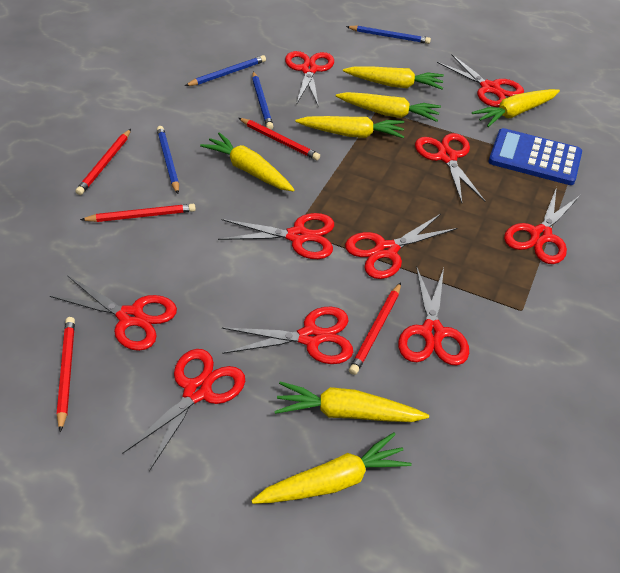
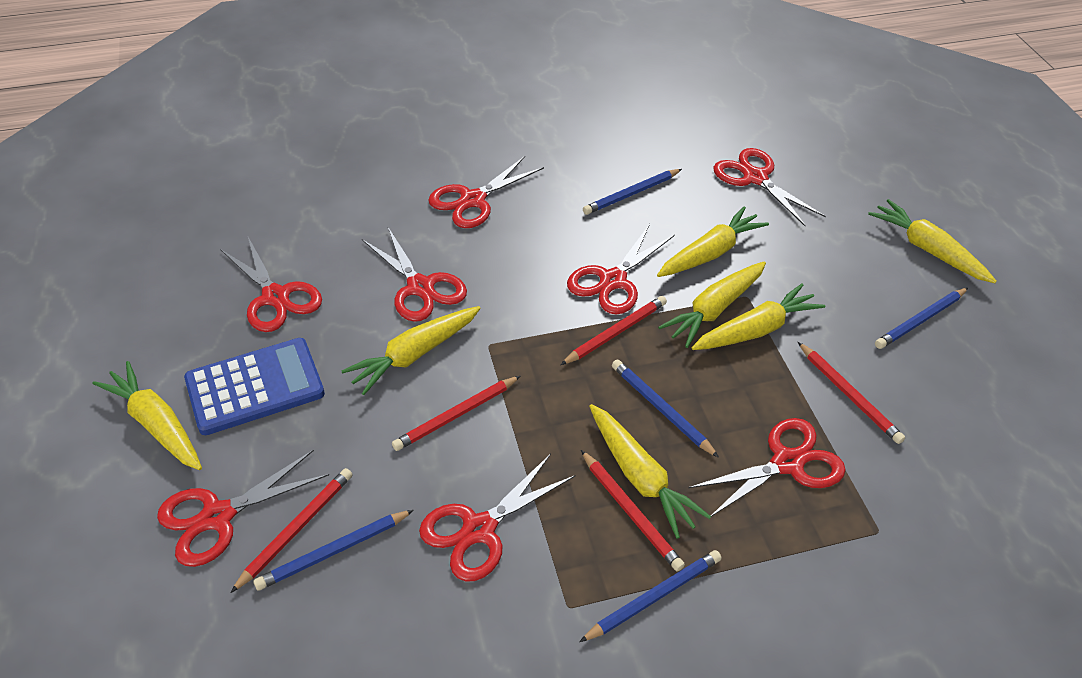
blue pencil: [157,126,179,194] [185,55,266,86] [252,71,273,130] [346,25,431,44] = 4 -> [253,510,414,590] [579,550,722,642] [583,169,682,215] [612,360,719,458] [875,288,968,349] = 5
red scissors: [50,275,177,351] [122,349,245,471] [218,213,334,259] [222,307,353,364] [285,51,334,107] [345,214,458,279] [398,266,469,365] [415,133,485,203] [437,54,524,107] [504,187,580,264] = 10 -> [157,450,329,567] [220,237,322,332] [362,227,467,322] [419,454,576,582] [428,156,544,228] [567,224,675,314] [688,418,846,517] [713,148,826,227] = 8

